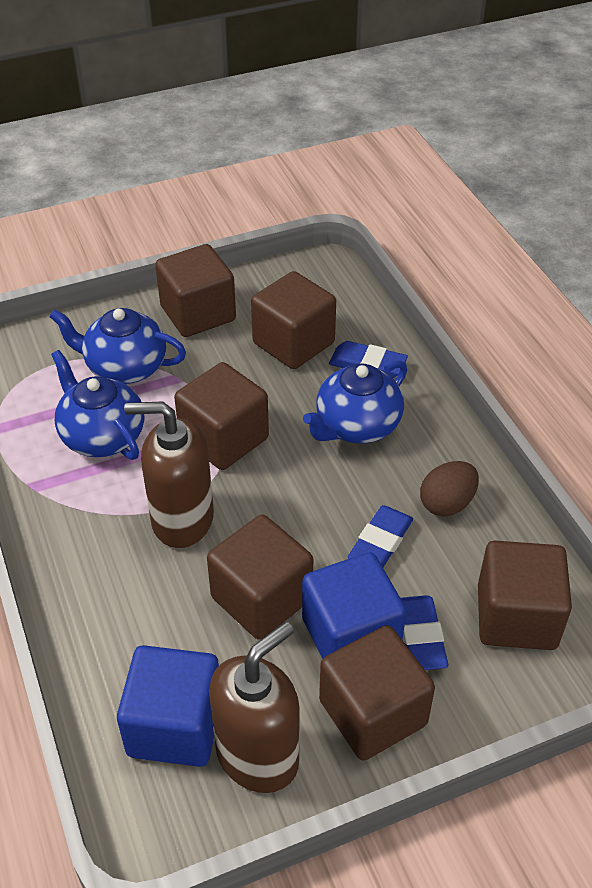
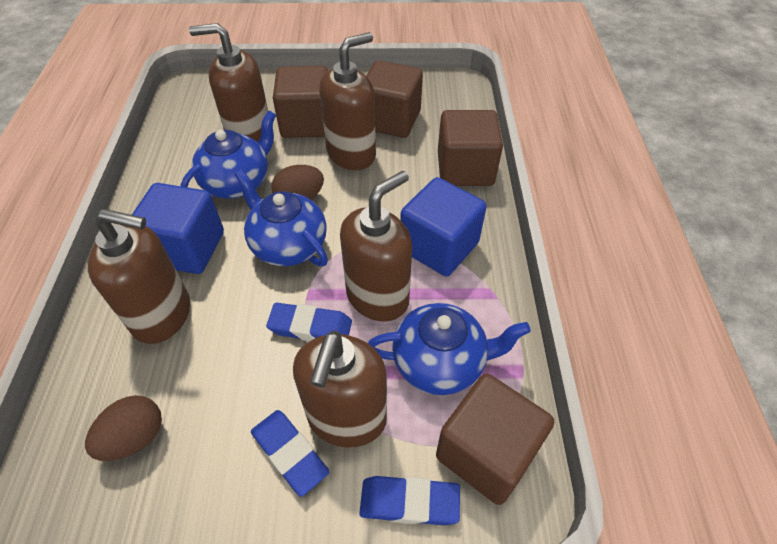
brown cube: [155,244,236,337] [174,362,269,470] [207,515,313,640] [251,271,336,369] [319,625,435,761] [478,541,572,650] = 6 -> [273,66,328,138] [366,60,423,138] [436,373,554,505] [438,110,503,186] = 4
brown egg: [420,461,479,517] = 1 -> [85,395,162,461] [271,165,324,200] = 2
brown soap dispenser: [124,401,214,548] [209,622,299,793] = 2 -> [88,209,190,344] [189,23,268,142] [293,331,387,447] [319,32,376,170] [340,171,412,322] = 5

